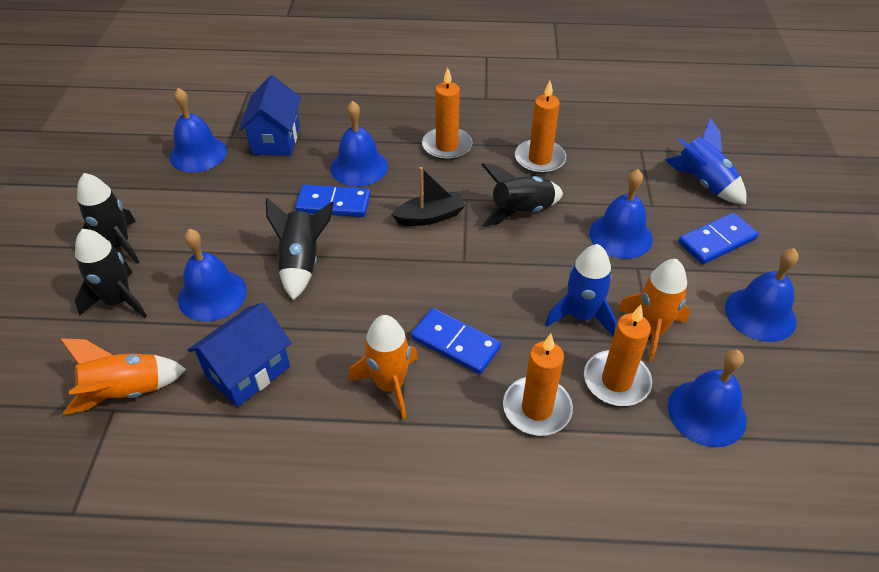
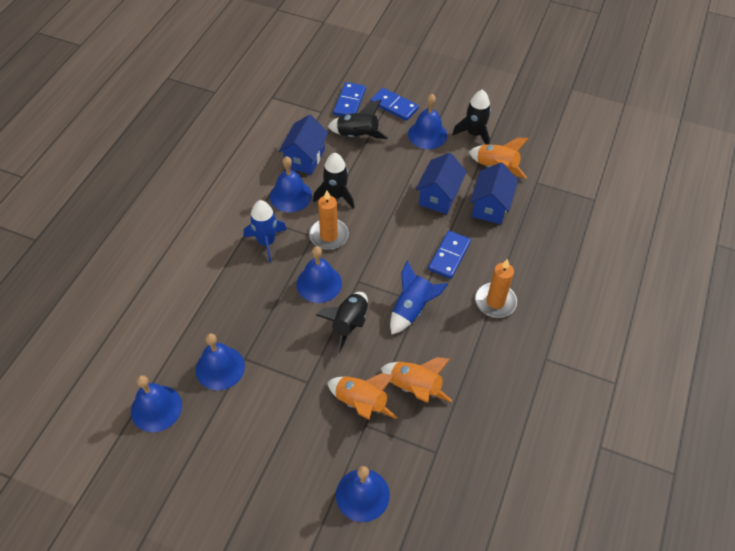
black boat: [391,167,466,226] = 1 -> none = 0
blue house: [188,303,292,407] [239,75,301,156] = 2 -> [278,115,329,175] [416,153,467,214] [470,162,518,224] = 3
orange candle: [422,68,472,160] [503,334,573,436] [515,81,566,174] [584,305,652,406] = 4 -> [309,190,349,250] [475,259,517,318] = 2

